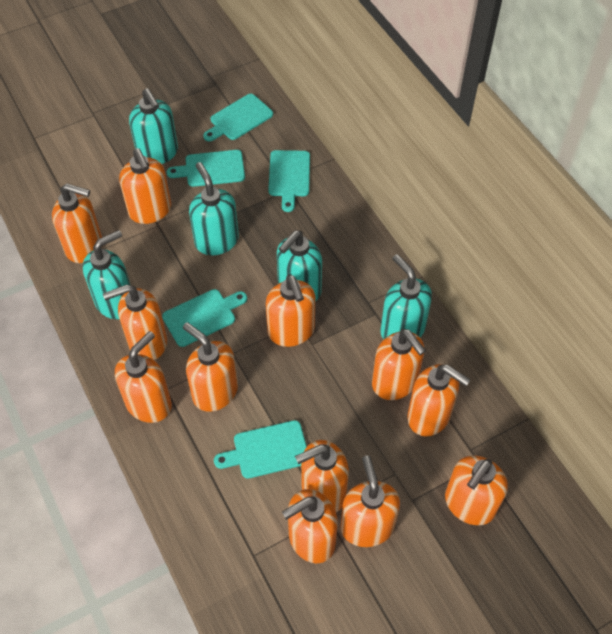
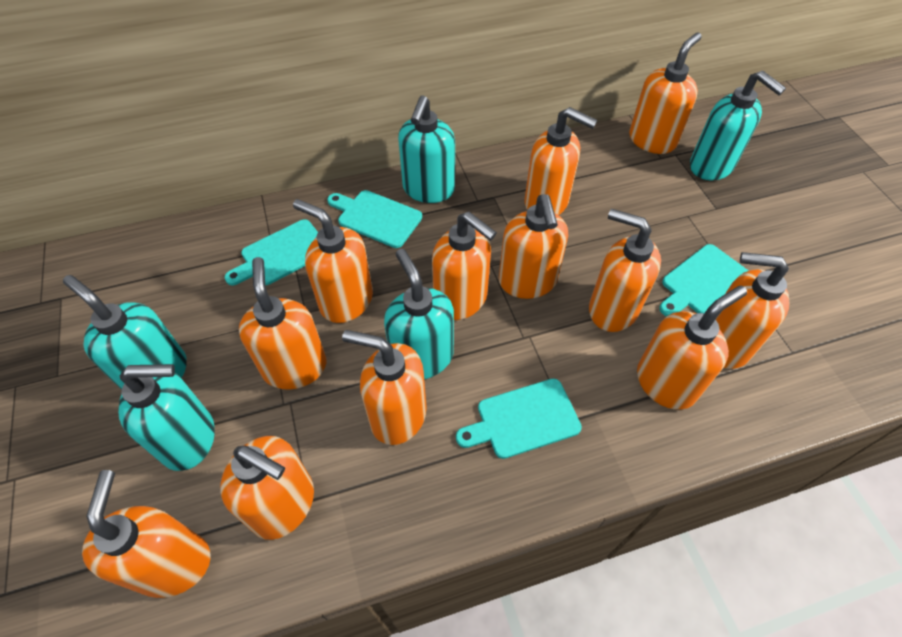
turquoise cutting board: [162,289,247,347] [167,150,245,187] [203,94,273,141] [214,420,307,479] [268,150,310,212] = 5 -> [224,219,318,285] [327,190,422,248] [456,378,582,459] [659,244,749,316] = 4

